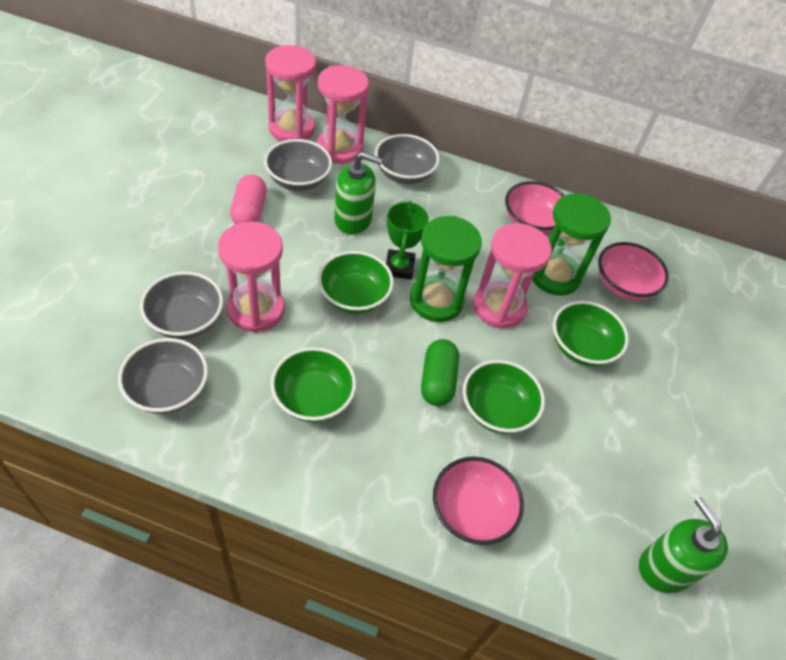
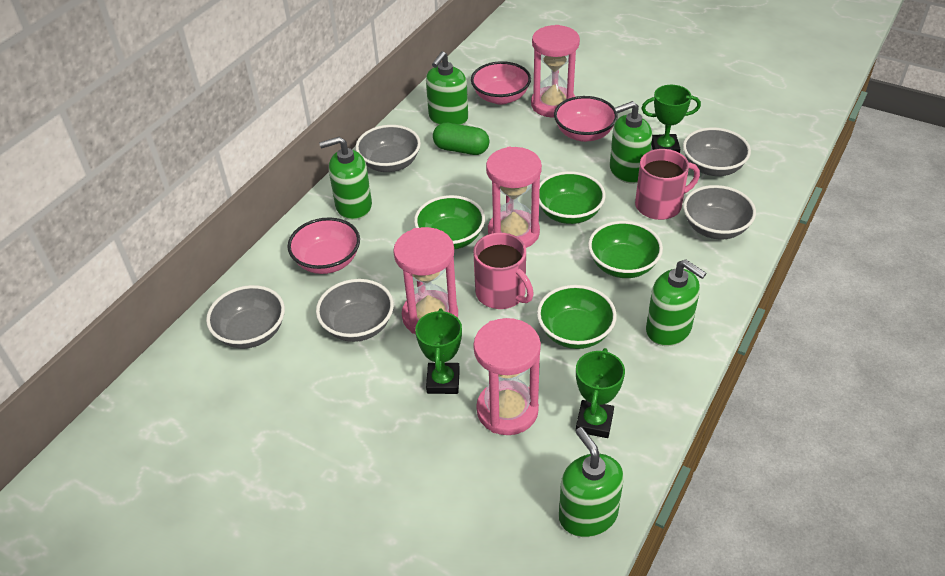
green hourglass: [410,216,482,322] [532,193,611,296] = 2 -> none = 0
green soap dispenser: [334,151,383,235] [639,497,728,593] = 2 -> [319,137,372,220] [426,51,468,125] [559,427,624,537] [610,101,652,184] [646,260,706,346] = 5
green trophy: [386,201,429,280] = 1 -> [415,309,462,394] [576,348,625,438] [641,85,701,153] = 3
grey bowl: [118,338,208,414] [140,271,223,339] [264,139,332,191] [375,134,440,184] = 4 -> [206,285,285,349] [316,279,394,342] [356,125,421,172] [683,128,751,176] [683,185,756,239] = 5
pink capsule: [230,174,267,224] = 1 -> none = 0
pink mug: none = 0 -> [473,233,534,309] [635,149,700,220] = 2

